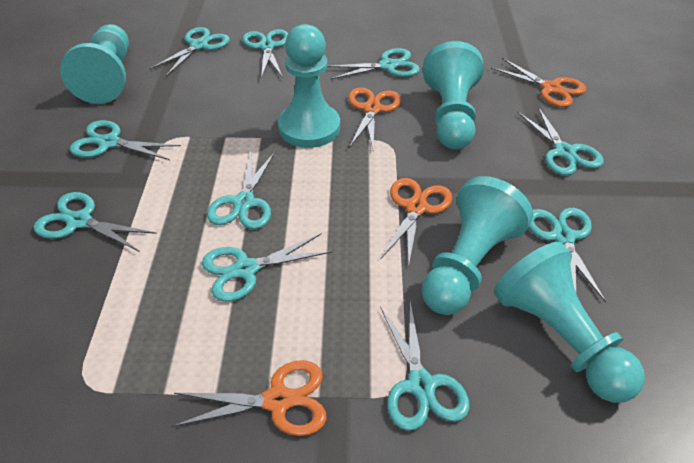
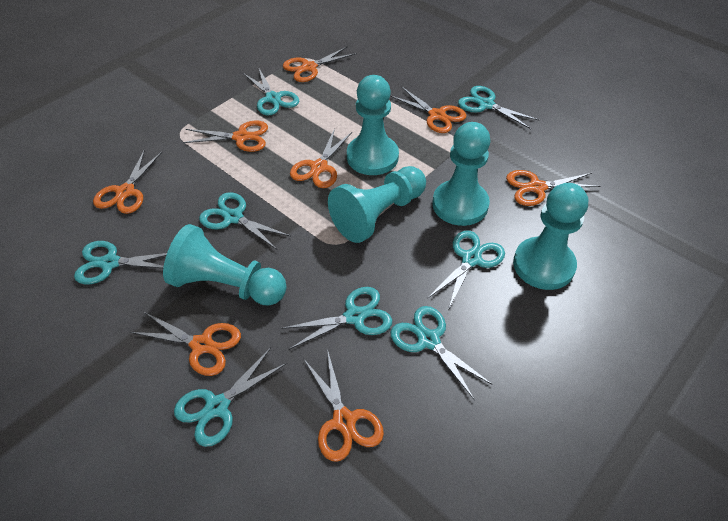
orange scissors: [172,360,327,436] [348,87,401,149] [381,178,452,267] [491,58,586,107] = 4 -> [93,149,162,214] [130,311,241,376] [182,121,268,152] [283,46,357,82] [290,128,352,188] [303,349,384,462] [390,86,467,133] [506,170,600,206] = 8
turquoise scissors: [34,192,157,252] [70,120,181,160] [150,27,230,76] [202,233,332,302] [207,152,275,229] [242,29,288,79] [327,48,420,80] [380,302,470,431] [518,107,604,176] [528,208,606,303] = 10 -> [74,241,167,284] [174,348,287,447] [199,192,291,249] [243,68,299,115] [281,287,392,350] [390,306,493,400] [427,230,505,308] [458,86,540,129] = 8

